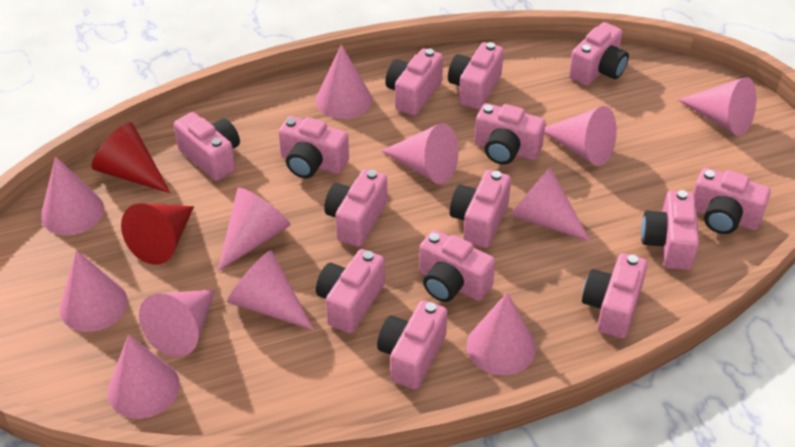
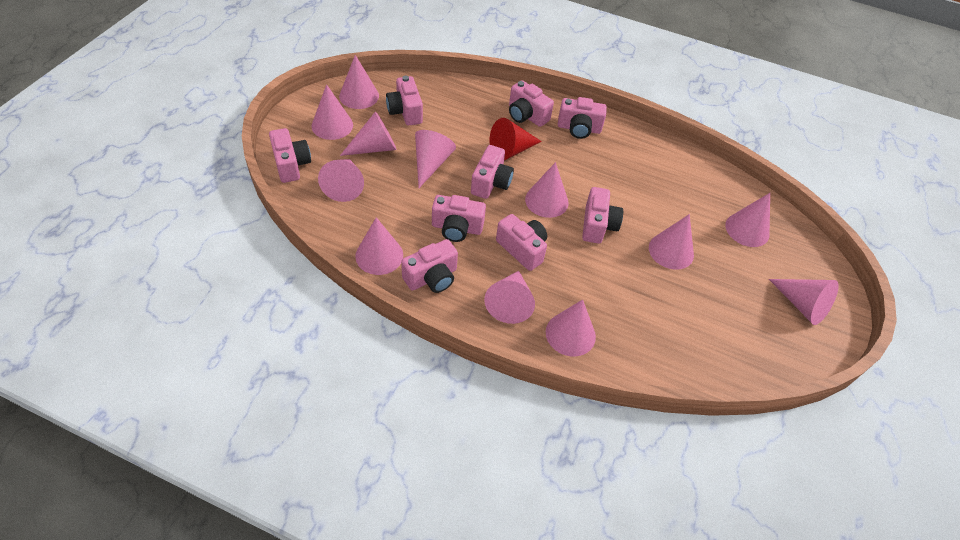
pink camera: [174,112,240,181] [279,116,349,178] [316,249,385,333] [324,169,387,247] [377,300,447,390] [385,48,443,116] [419,230,495,302] [448,42,504,109] [450,170,511,248] [475,103,546,164] [569,22,629,86] [582,253,648,339] [641,190,699,270] [693,168,771,234] = 14 -> [269,128,311,183] [386,76,423,125] [401,239,458,293] [432,195,486,242] [471,145,514,199] [496,214,547,271] [509,80,554,127] [558,97,607,139] [582,187,623,244] = 9
red cone: [91,122,170,193] [121,203,194,265] = 2 -> [489,118,542,160] = 1

